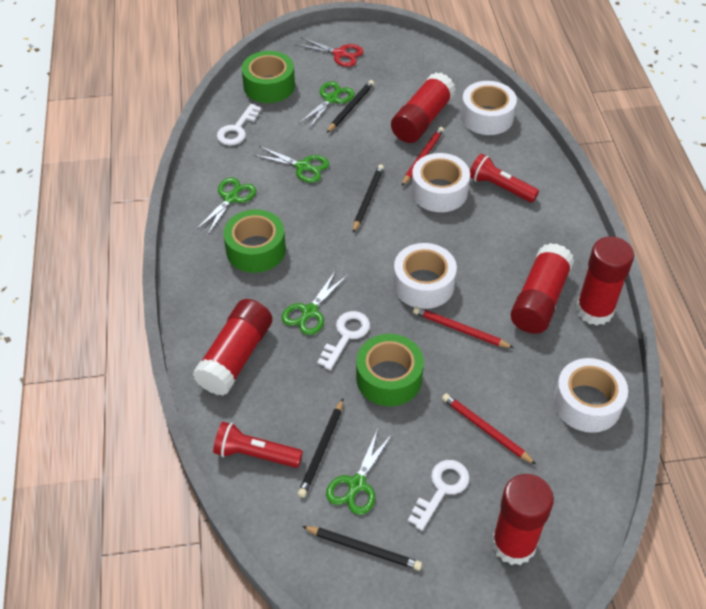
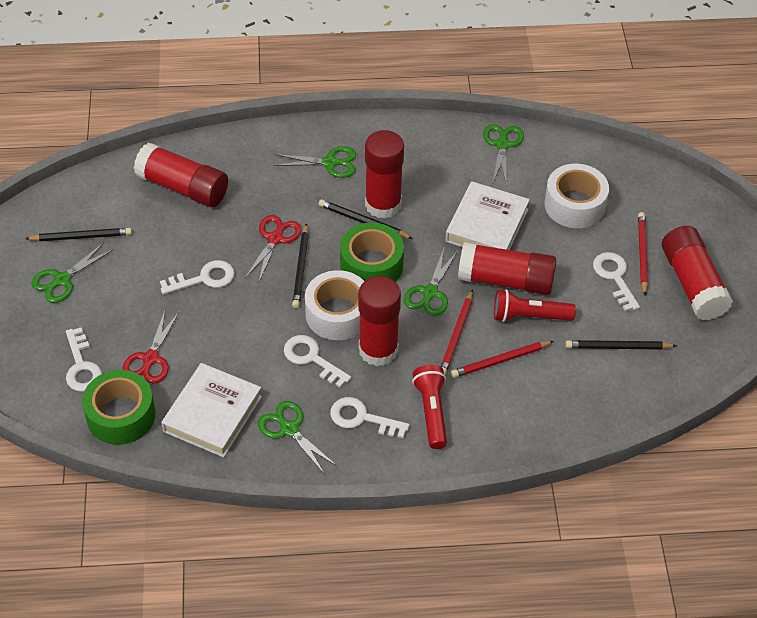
green tape: [223,209,286,273] [242,51,295,103] [356,334,424,406] = 3 -> [82,370,155,445] [340,223,404,282] = 2
red scissors: [295,37,363,67] = 1 -> [123,311,180,384] [245,215,301,282] = 2
white book: none = 0 -> [161,363,262,457] [445,181,530,250] = 2
white key: [217,104,262,146] [317,311,370,370] [408,460,470,531] = 3 -> [66,327,102,392] [160,260,235,294] [284,335,351,388] [330,397,410,438] [593,252,640,311] = 5
white tape: [393,243,457,309] [411,153,470,212] [461,81,517,135] [553,358,628,433] = 4 -> [305,270,364,340] [544,164,609,228] = 2

